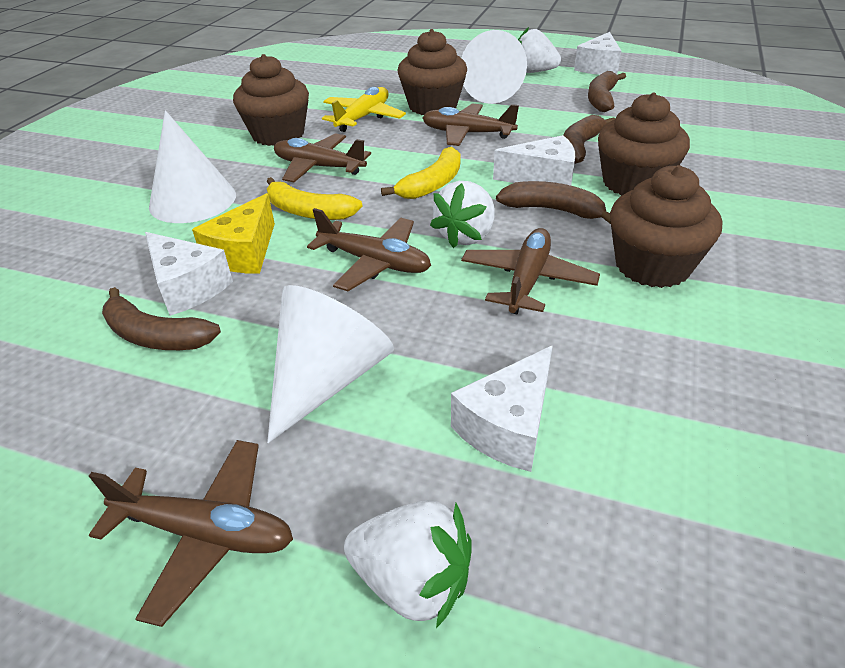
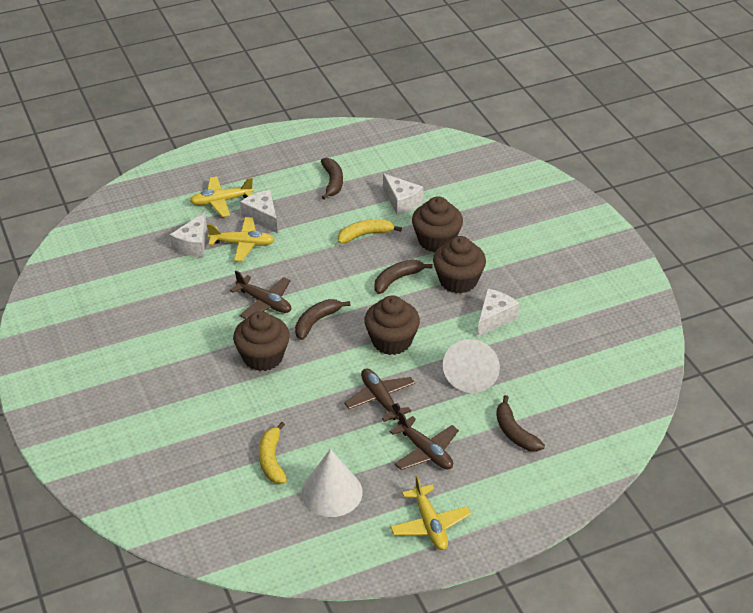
brown plane: [89,440,293,627] [274,134,371,182] [307,208,431,291] [422,104,519,146] [461,228,600,314] = 5 -> [230,271,291,319] [344,368,415,422] [390,411,459,470] = 3
white cone: [149,110,236,223] [267,285,394,443] [462,30,527,104] = 3 -> [301,449,363,517] [443,339,500,393] = 2
white strawberry: [344,500,472,628] [430,181,495,248] [518,27,561,73] = 3 -> none = 0
yellow cheese: [192,193,275,274] = 1 -> none = 0
yellow plane: [322,87,406,132] = 1 -> [190,177,254,217] [207,217,275,261] [390,475,471,550] = 3

